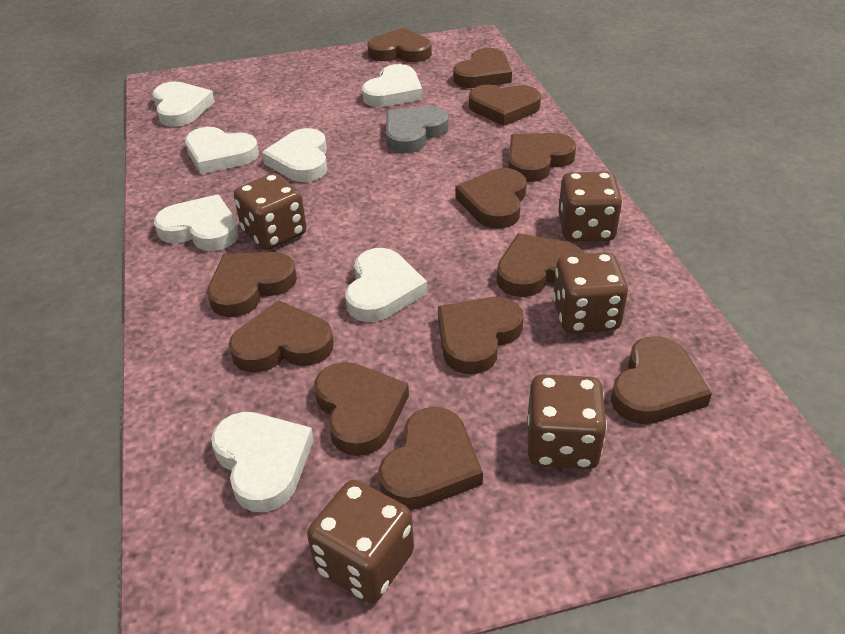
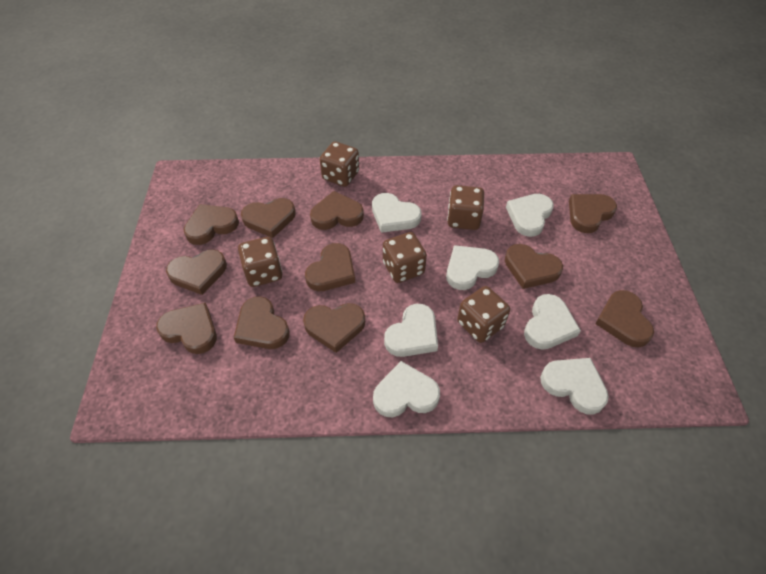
brown heart: [207,252,297,317] [229,300,334,373] [314,362,409,456] [368,28,432,62] [378,407,483,510] [438,297,524,374] [453,48,512,88] [456,168,527,228] [469,85,541,126] [496,233,585,297] [508,133,576,182] [611,336,712,424] = 12 -> [156,303,217,354] [166,249,227,295] [183,204,239,245] [234,296,290,349] [241,198,296,238] [303,303,365,353] [305,243,355,291] [310,191,364,230] [505,244,563,289] [569,194,617,233] [595,290,654,347] = 11
grey heart: [386,106,448,153] = 1 -> none = 0

